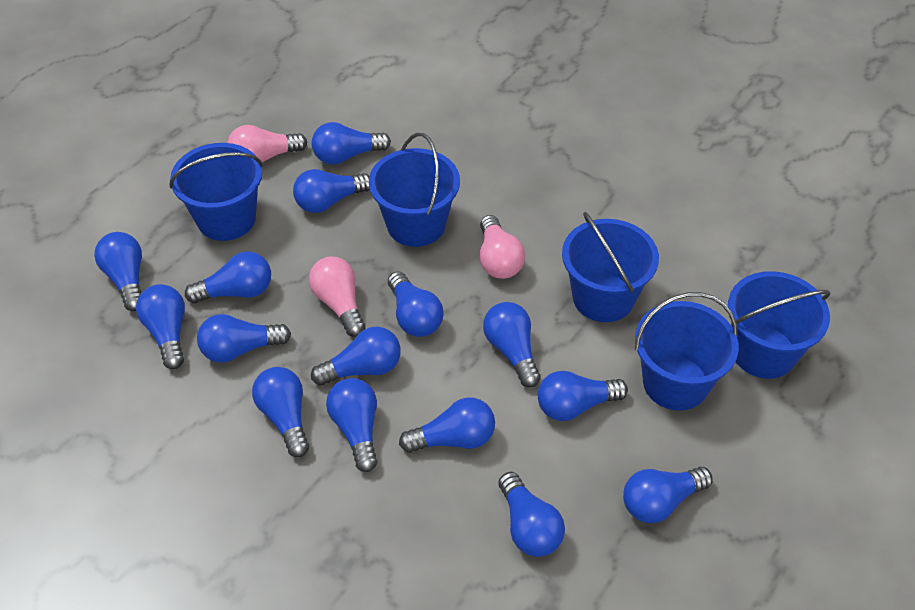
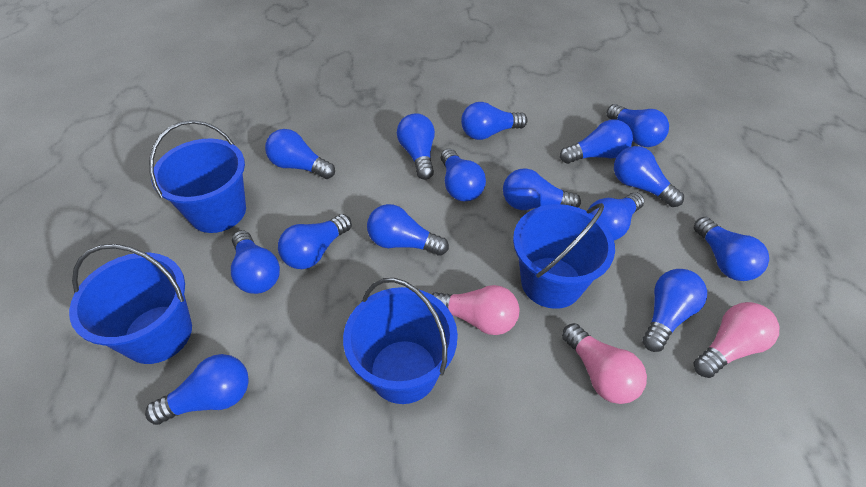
blue bucket: [170,143,263,241] [369,133,460,247] [562,212,659,322] [635,292,739,411] [728,271,831,379] = 5 -> [69,244,192,364] [149,120,246,233] [343,278,458,404] [513,203,615,309] = 4

